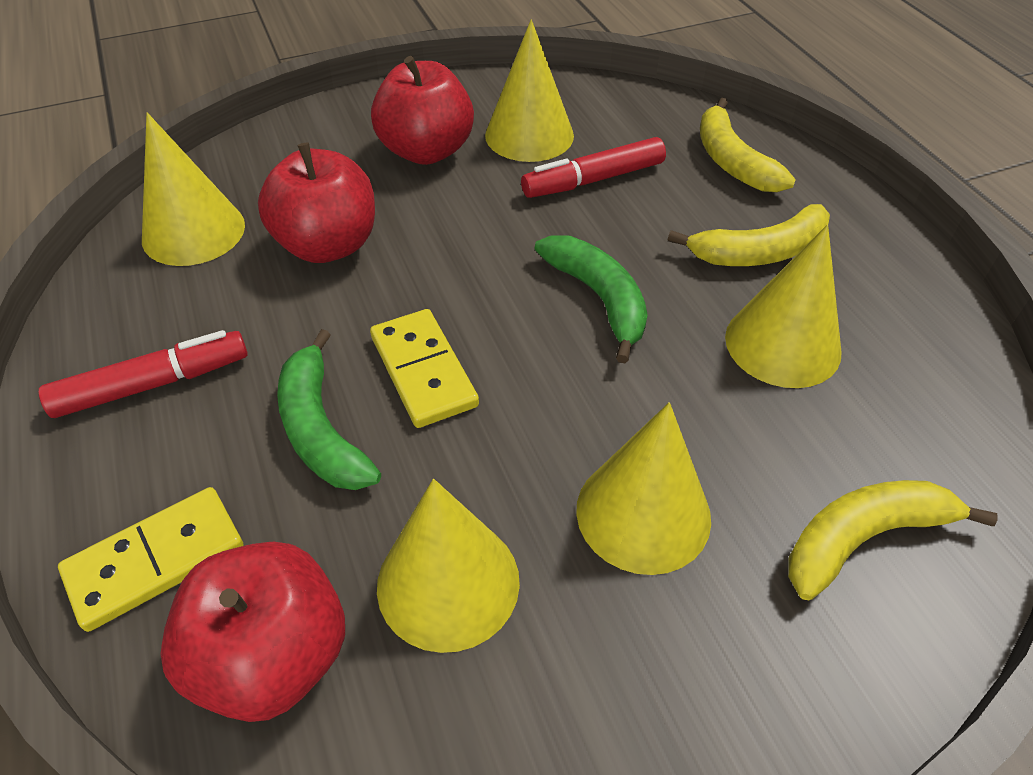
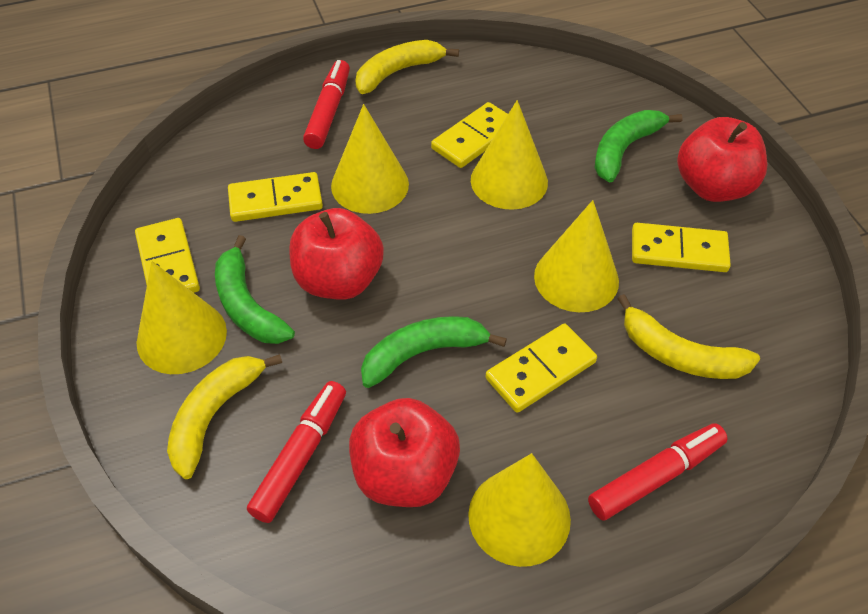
green banana: [277,329,381,490] [535,235,648,363] = 2 -> [215,235,295,344] [361,316,507,388] [595,110,683,182] = 3
red marker: [39,330,248,418] [521,137,666,198] = 2 -> [247,381,346,523] [303,60,350,149] [588,423,728,521] = 3
yellow domino: [58,487,244,632] [370,309,479,428] = 2 -> [135,218,200,293] [228,172,323,222] [431,102,508,168] [486,324,597,413] [632,223,731,272] = 5

